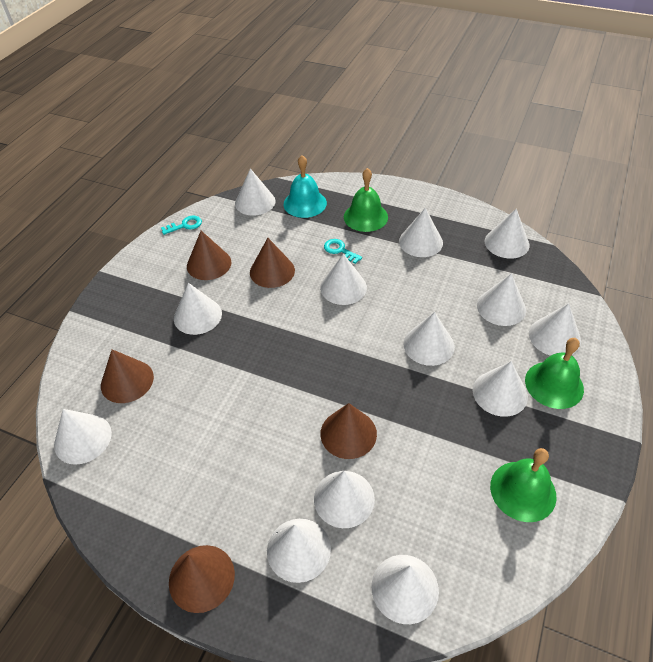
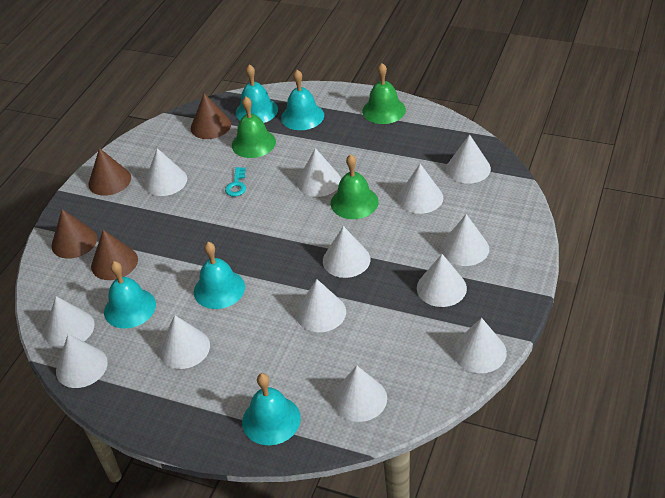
brown cone: [101,349,154,403] [169,545,235,613] [187,231,231,280] [250,238,295,288] [320,403,377,459] = 5 -> [51,209,97,259] [88,148,131,196] [91,230,138,280] [191,94,231,139] = 4
turquoise bell: [284,155,327,218] = 1 -> [104,261,156,328] [194,242,245,309] [236,65,278,123] [242,373,301,445] [281,70,324,130] = 5
turquoise key: [161,215,202,235] [324,239,362,264] = 2 -> [225,167,246,197] = 1

